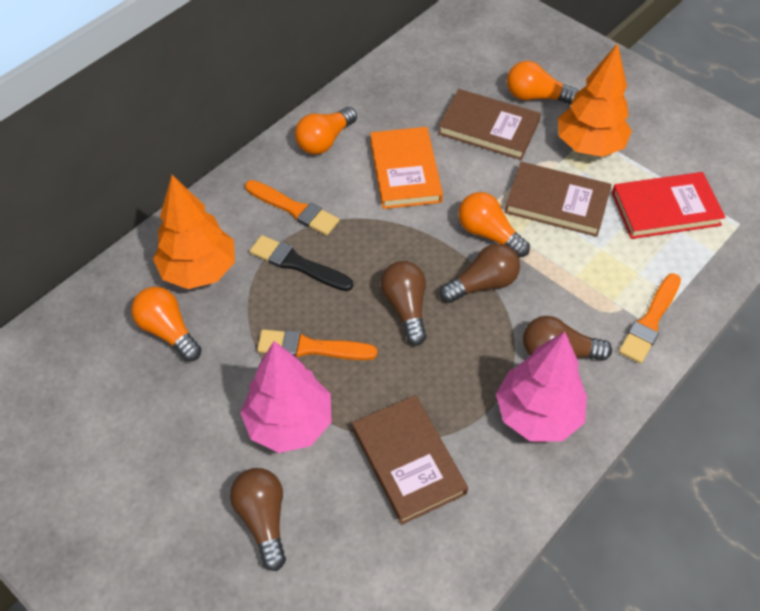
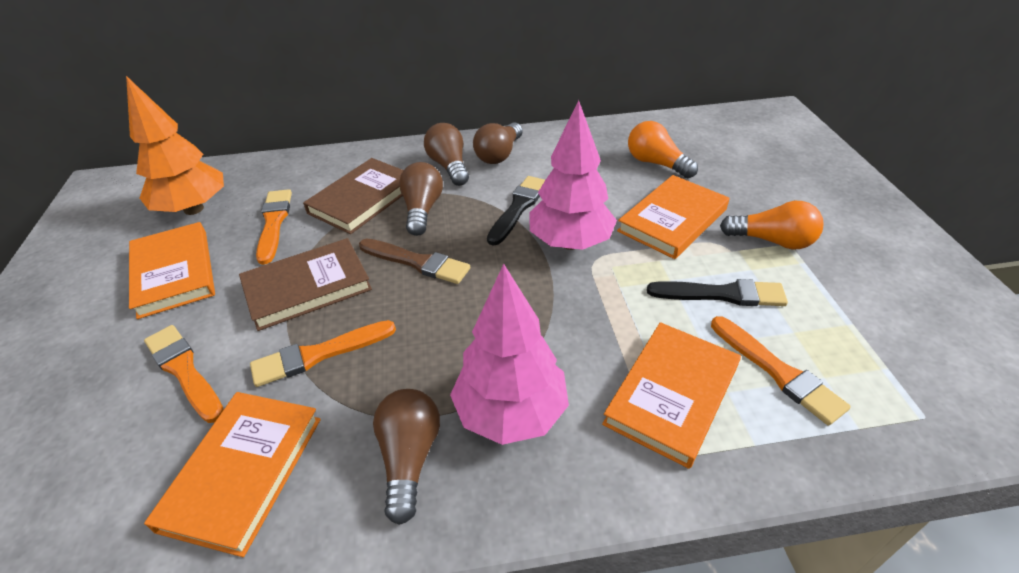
black brush: [250,235,353,291] = 1 -> [487,176,545,246] [647,279,788,306] = 2
brown book: [352,395,468,525] [438,89,541,160] [505,162,612,237] = 3 -> [239,238,372,331] [303,158,404,234] = 2
brown brush: none = 0 -> [359,238,470,284] = 1
orange book: [370,127,443,209] = 1 -> [129,222,215,319] [144,392,321,557] [602,322,741,469] [617,175,729,259] = 4
orange brush: [245,180,340,236] [257,329,377,360] [619,273,681,364] = 3 -> [144,325,224,423] [250,320,396,387] [256,189,292,265] [711,316,851,426] = 4
orange light bulb: [131,287,202,361] [295,107,357,155] [458,192,530,258] [507,61,578,104] = 4 -> [628,121,698,178] [720,201,824,250] = 2
orange tree: [153,175,235,289] [558,43,632,157] = 2 -> [126,76,224,215] = 1
red book: [612,172,725,239] = 1 -> none = 0

